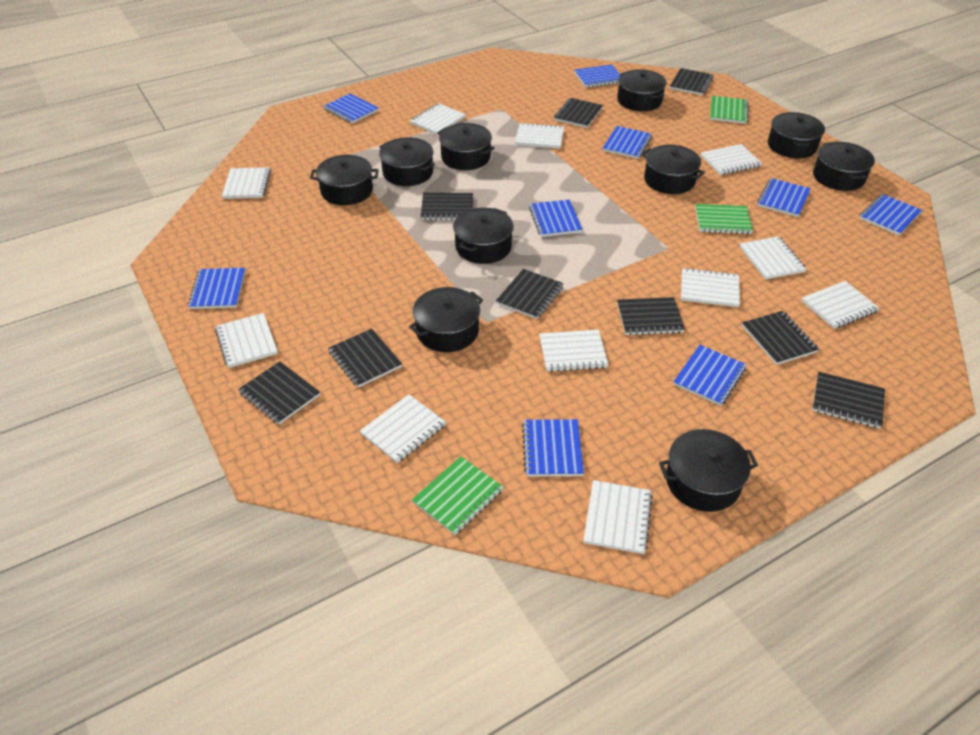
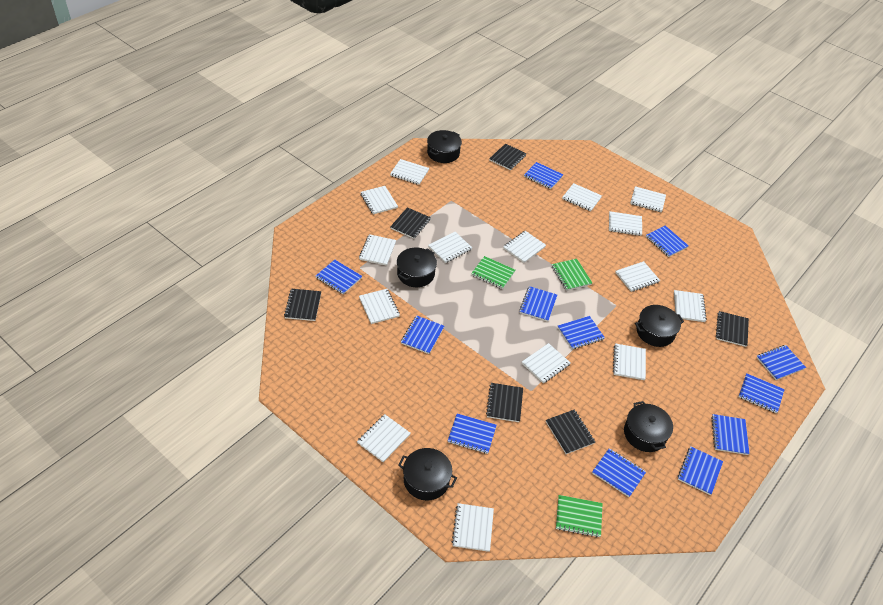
black notebook: [238,361,320,425] [328,329,402,388] [421,193,473,220] [496,269,564,319] [554,98,603,128] [617,297,685,335] [670,68,713,95] [742,311,819,365] [812,372,885,429] = 9 -> [284,289,321,321] [390,207,431,239] [486,383,523,422] [489,143,527,170] [546,410,595,454] [716,311,749,347] = 6
black pot: [310,155,379,205] [379,137,435,186] [409,287,483,352] [437,123,495,170] [453,208,514,264] [617,69,667,111] [642,145,705,194] [659,429,758,512] [768,112,825,158] [813,142,875,191] = 10 -> [397,248,437,287] [398,448,457,501] [427,130,462,163] [624,401,673,452] [635,305,684,347] = 5
blue notebook: [188,268,245,309] [323,93,378,124] [522,419,584,477] [529,200,582,237] [574,65,620,88] [603,126,652,159] [673,345,747,406] [757,178,811,217] [860,194,922,235] = 9 -> [316,260,362,294] [401,315,444,354] [448,413,497,454] [519,286,557,322] [524,162,563,189] [558,316,605,349] [592,448,646,497] [646,226,689,257] [678,446,723,495] [711,414,750,455] [738,373,785,414] [756,345,806,380] = 12
white notebook: [215,313,278,368] [222,167,271,199] [360,394,446,463] [410,103,466,135] [515,122,564,149] [540,330,608,372] [583,480,653,554] [681,268,740,307] [701,144,762,175] [739,236,806,279] [802,281,879,329] = 11 -> [357,414,410,462] [359,234,396,266] [359,289,400,324] [361,186,398,214] [390,159,429,185] [428,232,472,263] [452,503,494,552] [503,231,546,263] [522,343,571,384] [562,183,602,211] [609,211,642,236] [613,343,646,380] [615,261,660,292] [630,186,666,212] [674,290,707,322] = 15

